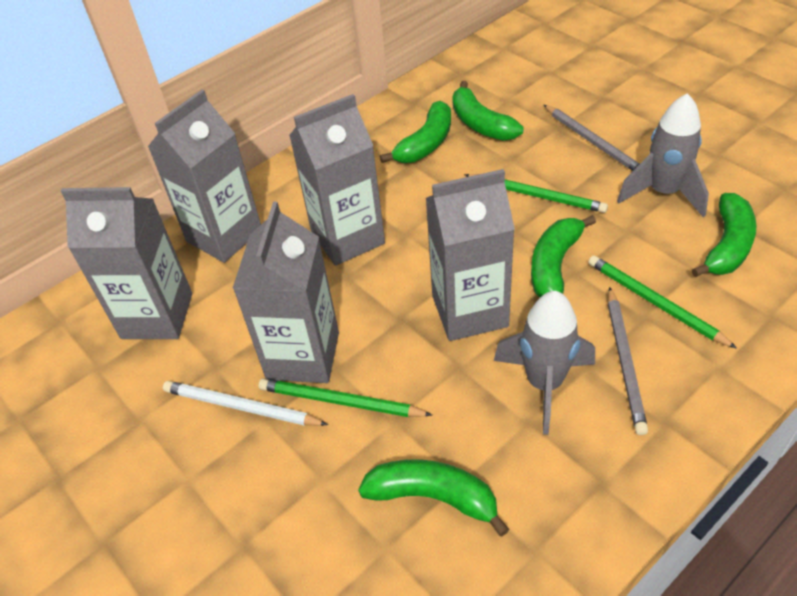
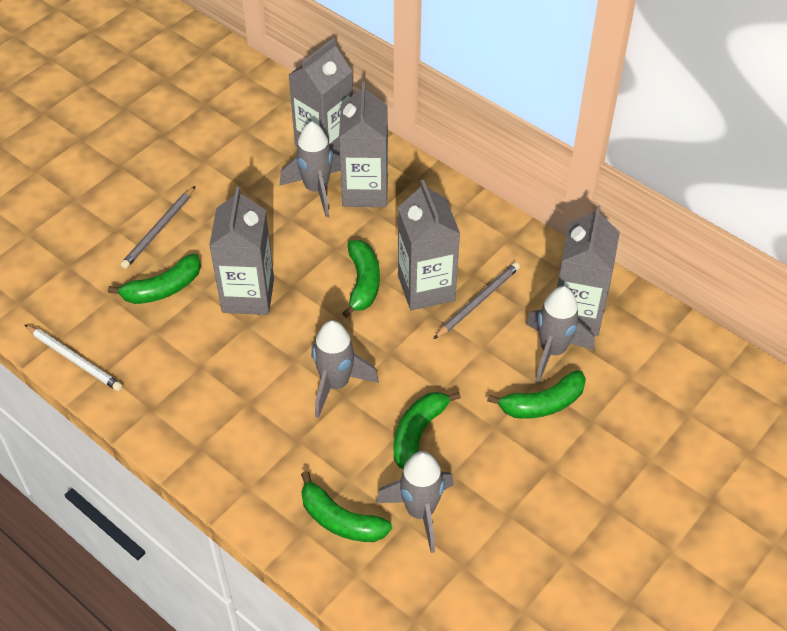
green pencil: [259,378,432,417] [464,174,608,213] [588,255,737,349] = 3 -> none = 0
grey rocket: [494,291,595,435] [617,93,709,217] = 2 -> [279,121,341,217] [311,320,379,418] [376,451,454,553] [526,286,595,383] = 4

